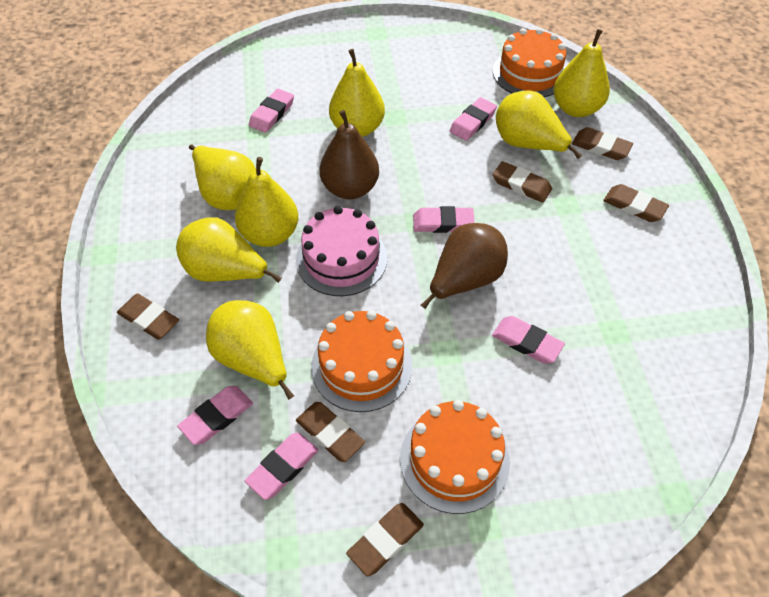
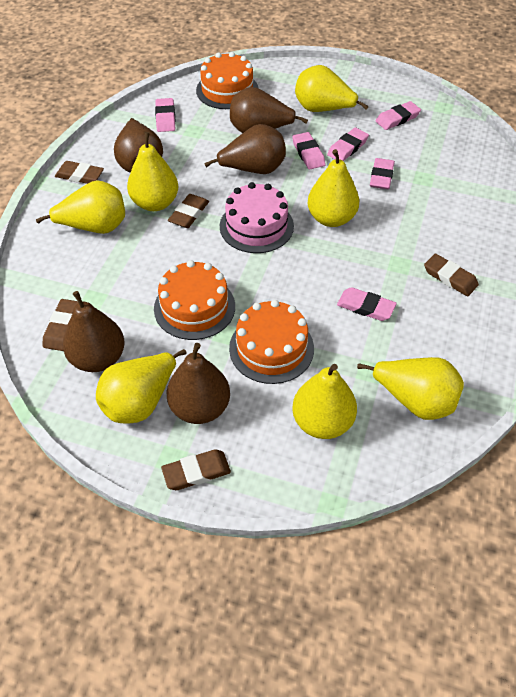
brown eraser: [117,293,179,340] [296,402,365,462] [346,503,424,577] [493,161,552,203] [572,127,633,160] [603,184,669,222] = 6 -> [42,299,78,351] [55,161,104,184] [161,449,231,490] [168,194,209,228] [424,254,479,296] = 5
brown pear: [320,110,379,199] [421,223,508,309] = 2 -> [63,291,125,372] [114,118,163,173] [167,343,230,424] [204,124,286,174] [230,87,308,133] = 5

